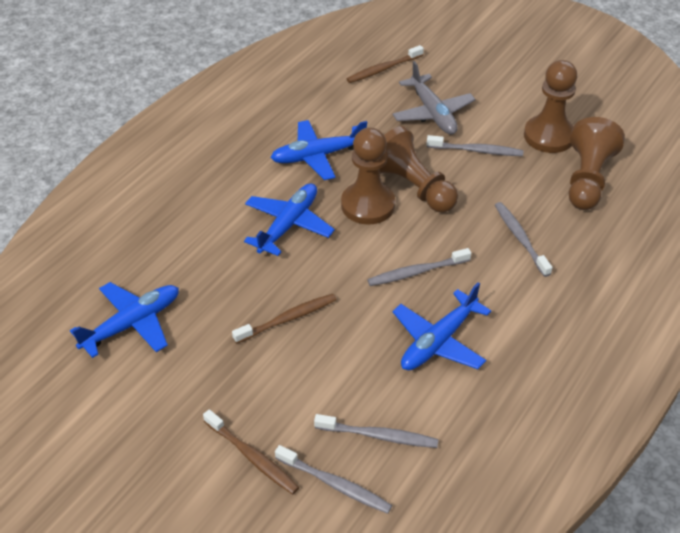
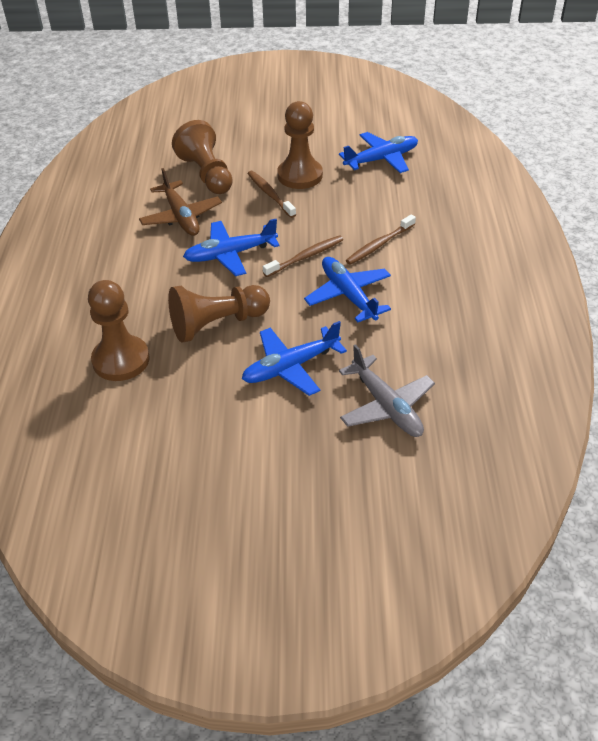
brown plane: none = 0 -> [139,168,222,236] = 1
grey toothbrush: [275,445,392,514] [314,414,439,448] [367,248,471,286] [427,135,523,156] [495,202,553,277] = 5 -> none = 0

